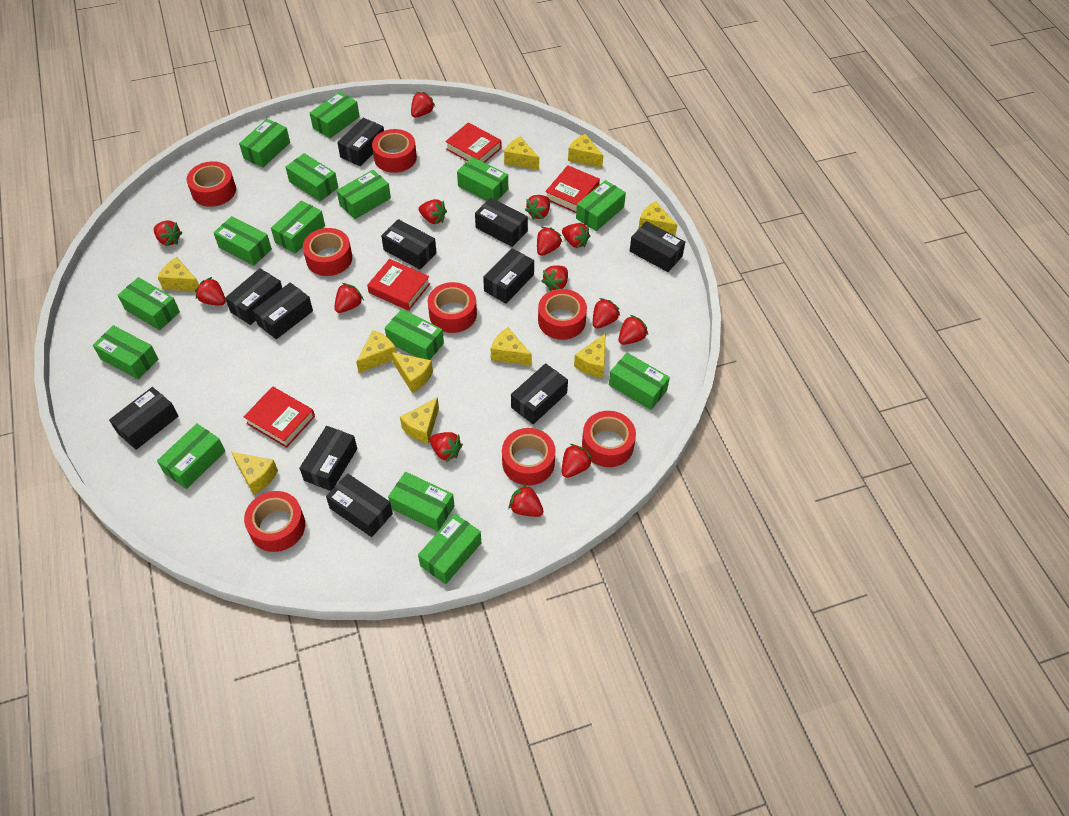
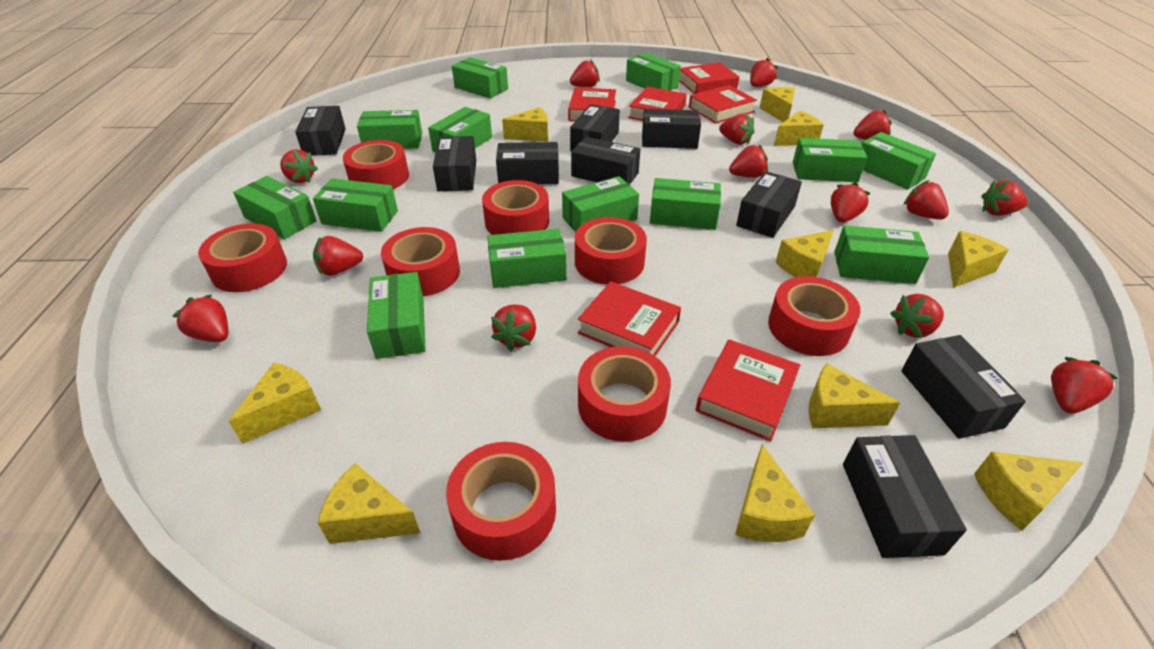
black box: [109,387,178,450] [225,268,282,325] [253,283,313,339] [299,426,357,491] [326,473,393,537] [337,118,384,166] [381,219,437,269] [475,198,528,247] [483,248,534,303] [511,363,568,424] [630,221,685,272] = 11 -> [295,106,346,156] [433,136,476,191] [496,142,559,184] [570,104,620,151] [571,137,640,185] [642,109,701,149] [736,171,802,238] [843,435,967,558] [901,335,1026,439] = 9
green box: [93,325,158,380] [118,277,180,330] [157,423,225,489] [214,216,272,266] [239,119,290,167] [271,200,325,254] [286,153,338,201] [310,91,360,138] [337,170,391,219] [385,309,444,360] [388,472,454,531] [418,514,481,584] [457,157,508,201] [576,180,626,231] [609,353,670,410] = 15 -> [233,176,317,239] [313,178,398,232] [357,110,422,149] [367,272,426,359] [428,107,492,152] [452,57,508,98] [487,229,567,288] [562,176,639,232] [626,53,681,91] [650,178,721,230] [793,138,867,182] [834,225,929,284] [861,132,936,190] = 13
red book: [244,386,315,448] [367,259,430,311] [445,122,501,163] [545,165,600,213] = 4 -> [568,87,616,121] [578,281,681,356] [628,87,687,121] [679,62,739,94] [689,85,757,124] [696,339,800,441] = 6

